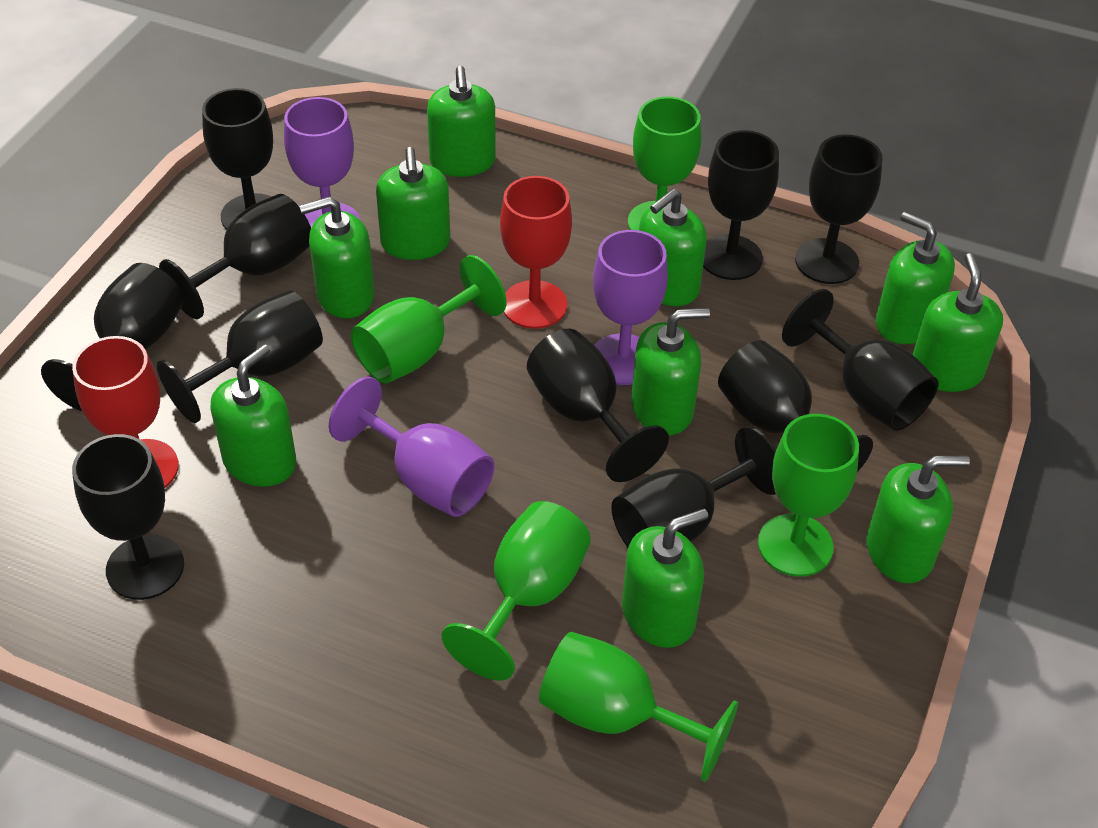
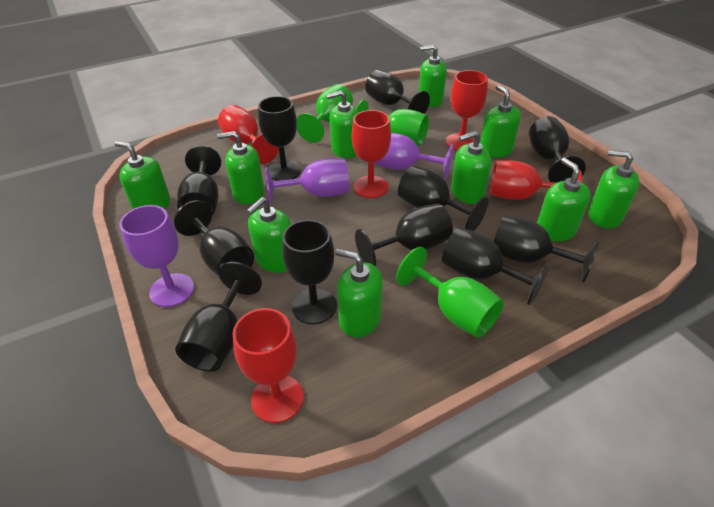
green goblet: [351,255,506,383] [441,501,591,680] [539,632,738,782] [628,97,701,230] [758,414,859,577] = 5 -> [297,84,353,143] [356,100,429,145] [396,247,504,338] = 3
red goblet: [72,336,179,488] [500,176,572,329] = 2 -> [218,105,279,164] [233,308,304,423] [352,110,391,198] [445,70,488,151] [490,160,582,200] = 5

